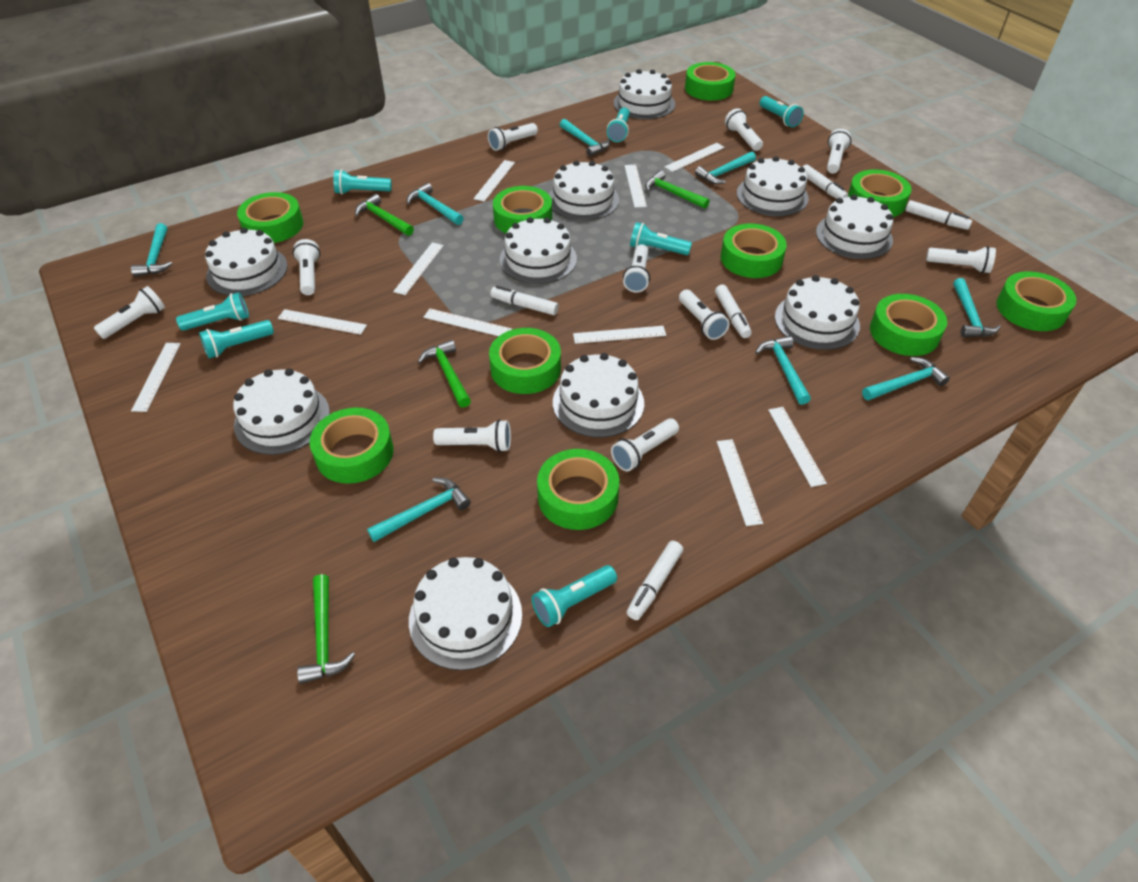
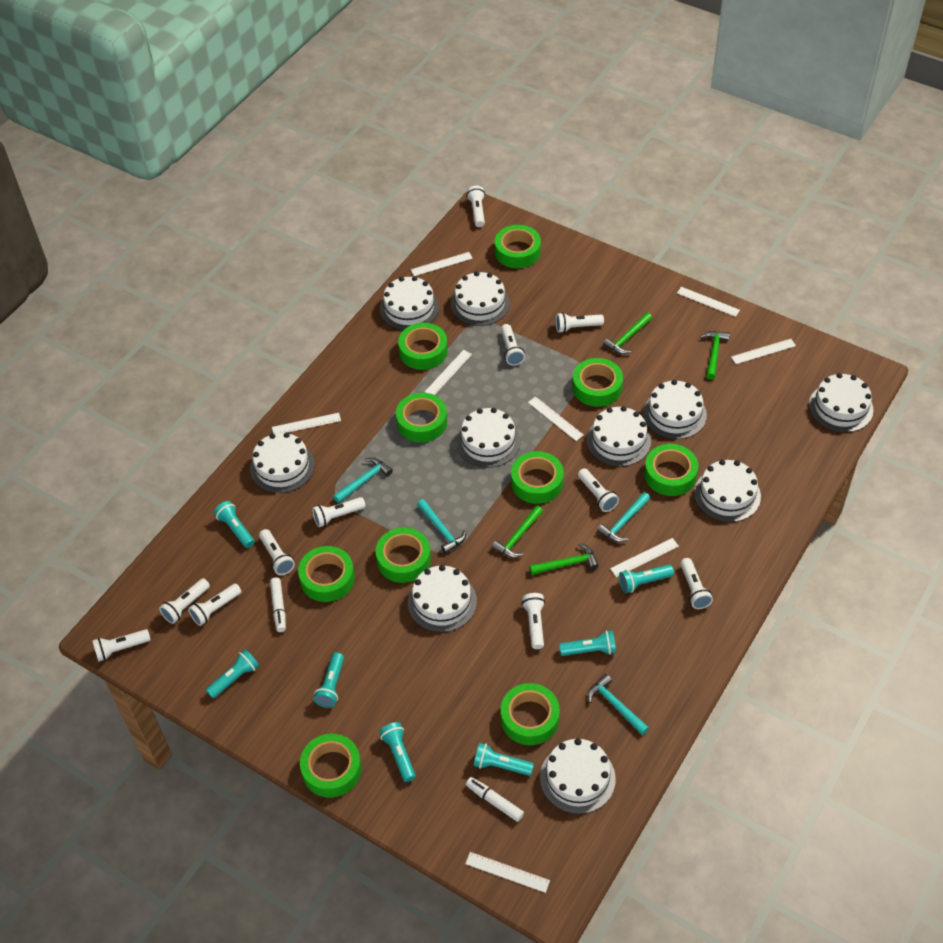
turquoise hammer: [131,223,173,277] [367,478,471,542] [407,183,464,225] [560,119,610,157] [695,152,756,184] [755,336,811,405] [862,357,950,400] [953,278,1001,337] = 8 -> [333,458,393,503] [417,499,466,554] [588,674,649,735] [597,492,650,542] = 4
white flashlight: [94,286,165,339] [293,239,320,295] [433,419,511,452] [488,123,538,151] [611,418,679,471] [623,244,650,292] [679,290,730,340] [725,108,763,151] [827,129,851,173] [926,246,996,273] = 10 -> [92,629,151,662] [159,578,210,624] [188,584,241,626] [259,529,295,575] [312,497,366,527] [466,185,485,227] [501,324,525,366] [522,593,545,649] [556,312,604,333] [578,468,619,512] [680,558,713,609] = 11
white marker: [491,286,559,315] [627,541,683,620] [715,285,752,338] [803,164,848,199] [905,200,972,230] = 5 -> [270,577,286,632] [466,777,524,822] = 2
white ruler: [131,343,181,412] [278,309,367,335] [393,242,444,295] [423,309,512,336] [473,160,515,202] [573,326,666,344] [624,165,647,208] [665,143,725,172] [717,439,763,526] [768,407,827,487] = 10 -> [272,413,341,434] [411,252,473,276] [425,350,472,395] [465,852,550,893] [528,397,584,441] [610,538,679,577] [677,287,740,317] [731,339,796,364] = 8

